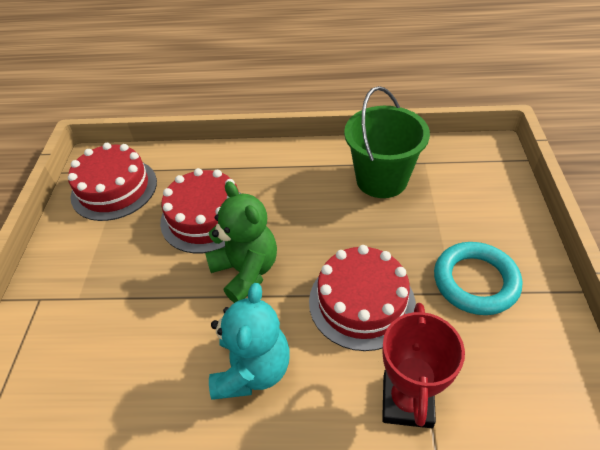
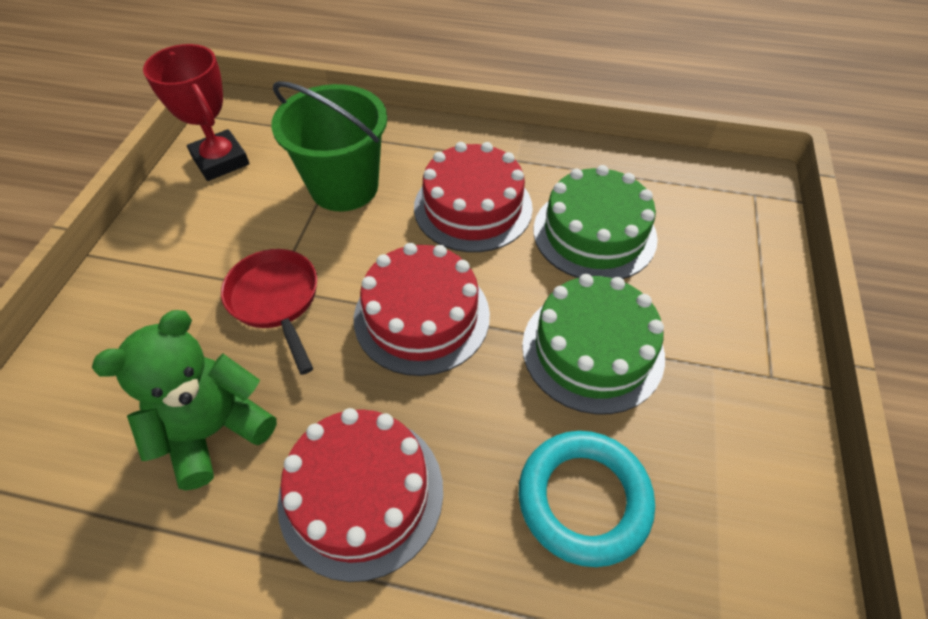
green cake: none = 0 -> [522,274,665,415] [534,165,658,279] = 2
red pan: none = 0 -> [221,249,317,375] = 1
turquoise teddy bear: [209,283,290,400] = 1 -> none = 0

